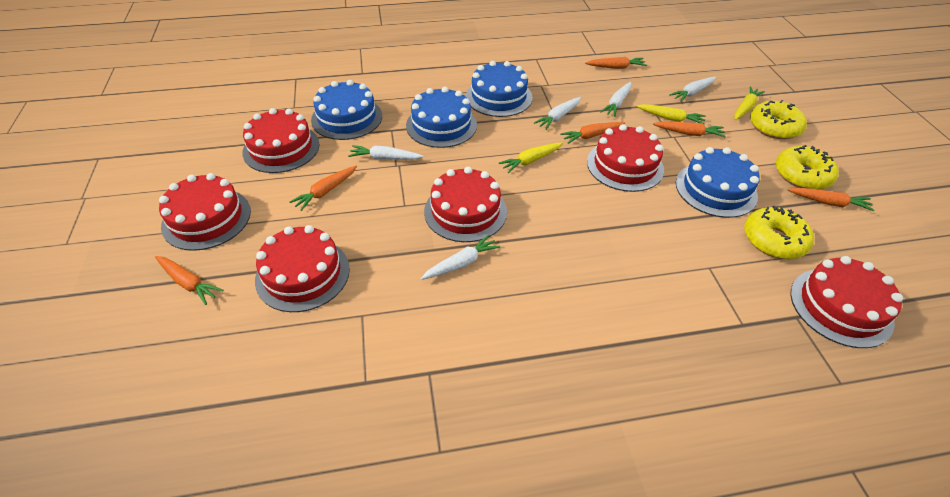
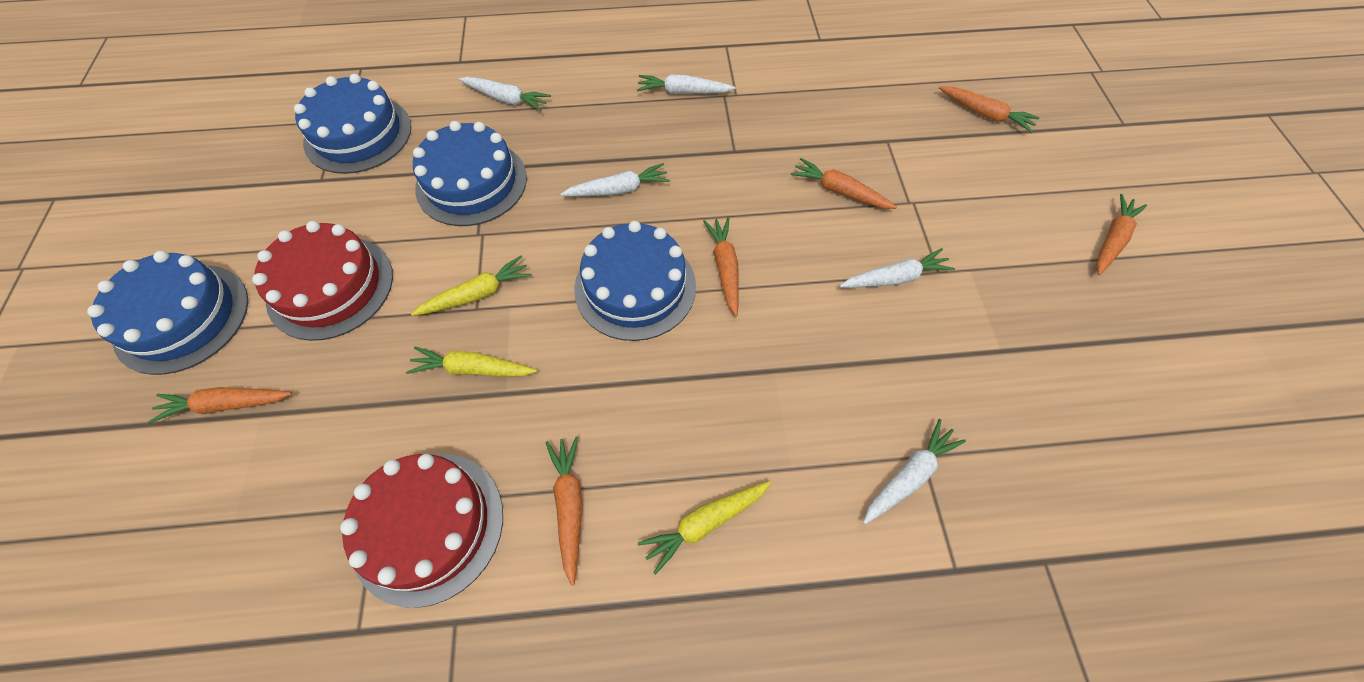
red cake: [159,173,251,251] [242,108,320,173] [255,225,350,312] [424,167,507,242] [587,124,664,192] [790,256,903,348] = 6 -> [252,221,393,341] [340,454,503,608] = 2
yellow donut: [744,206,814,259] [750,100,807,139] [776,145,839,189] = 3 -> none = 0

